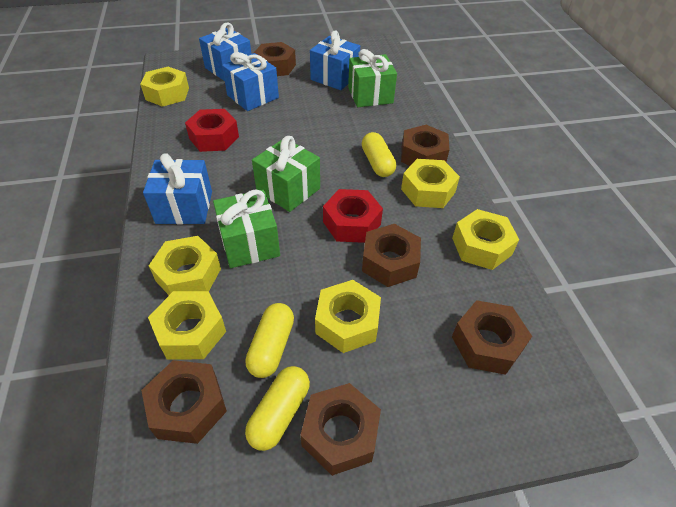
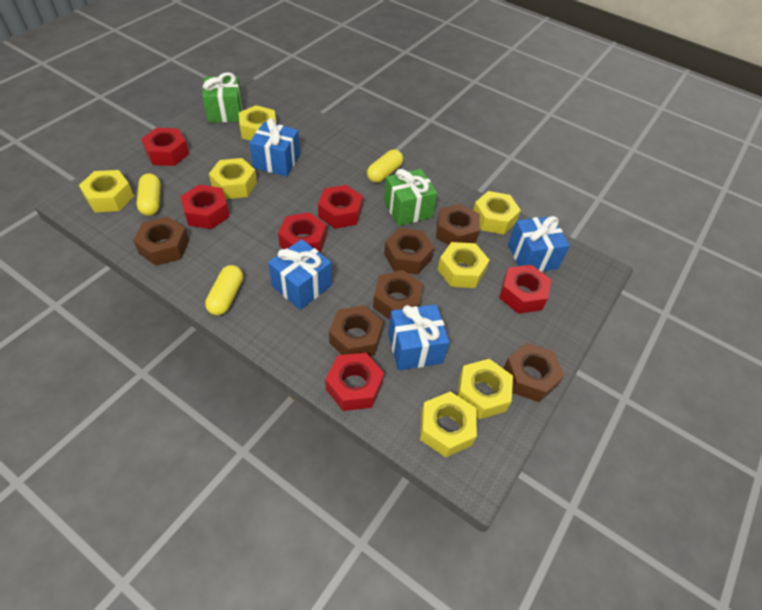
green gift: [213,189,280,268] [252,136,320,212] [348,49,397,107] = 3 -> [202,72,242,123] [384,169,437,226] = 2
red nut: [185,109,239,152] [323,189,383,243] = 2 -> [141,128,189,166] [180,184,230,229] [278,212,326,253] [318,185,363,229] [325,353,384,411] [499,265,551,314] = 6
yellow nut: [140,67,189,107] [148,291,226,360] [149,236,221,295] [315,280,381,353] [401,159,460,208] [452,209,519,270] = 6 -> [79,170,134,212] [209,158,257,199] [239,105,276,141] [420,391,477,457] [438,242,490,288] [457,359,513,419] [473,191,521,234] = 7

